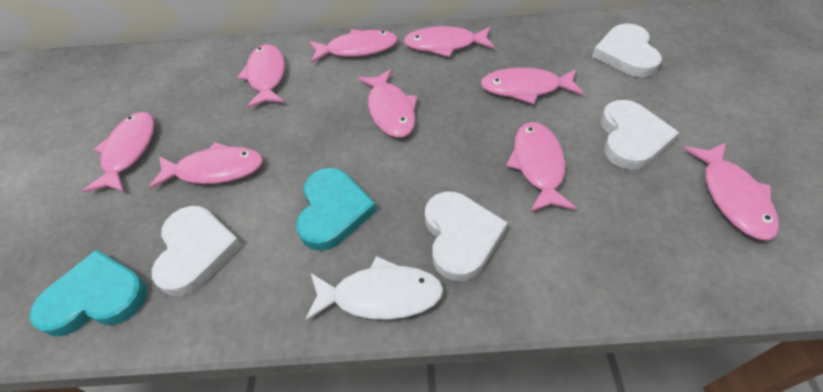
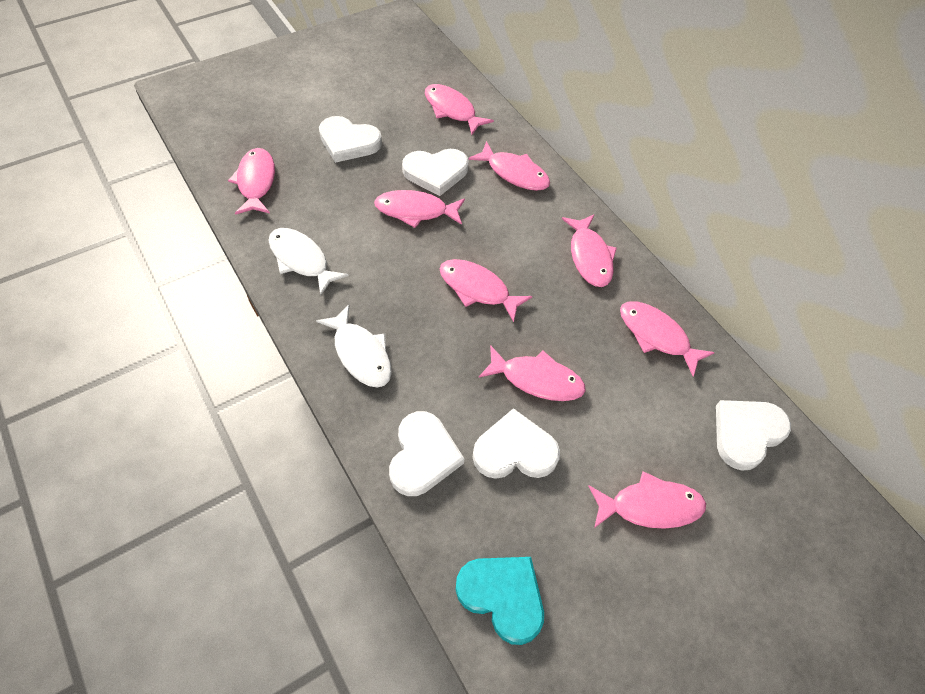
turquoise heart: [30,250,147,336] [296,168,377,251] = 2 -> [456,557,544,645] = 1
white fish: [305,256,444,321] = 1 -> [268,228,349,296] [316,304,392,388] = 2
white heart: [152,206,242,296] [425,192,508,281] [592,23,662,77] [600,100,679,170] = 4 -> [319,116,382,163] [389,411,465,496] [402,149,469,196] [473,408,560,479] [716,400,791,471] = 5

